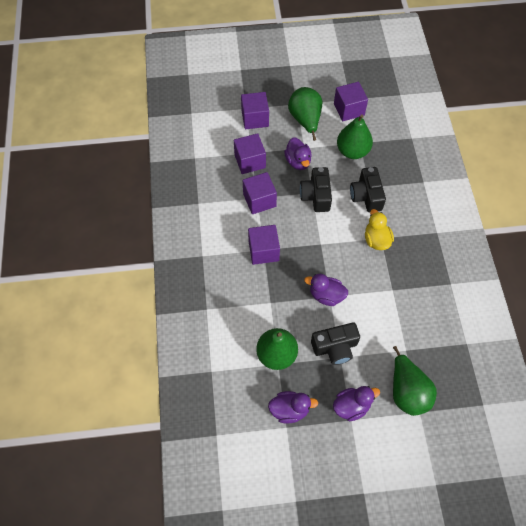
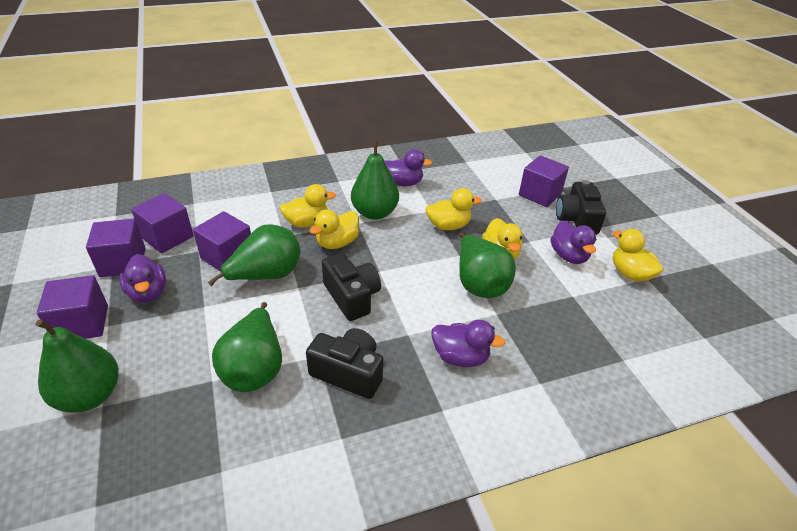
green pear: [256,328,298,370] [288,87,322,141] [337,114,373,159] [393,346,437,416] = 4 -> [36,319,119,413] [208,224,301,286] [212,302,282,392] [351,141,399,220] [459,232,516,298] = 5
yellow duck: [365,209,394,250] = 1 -> [280,184,336,228] [310,210,359,249] [426,188,482,230] [482,218,523,260] [613,229,664,281] = 5

